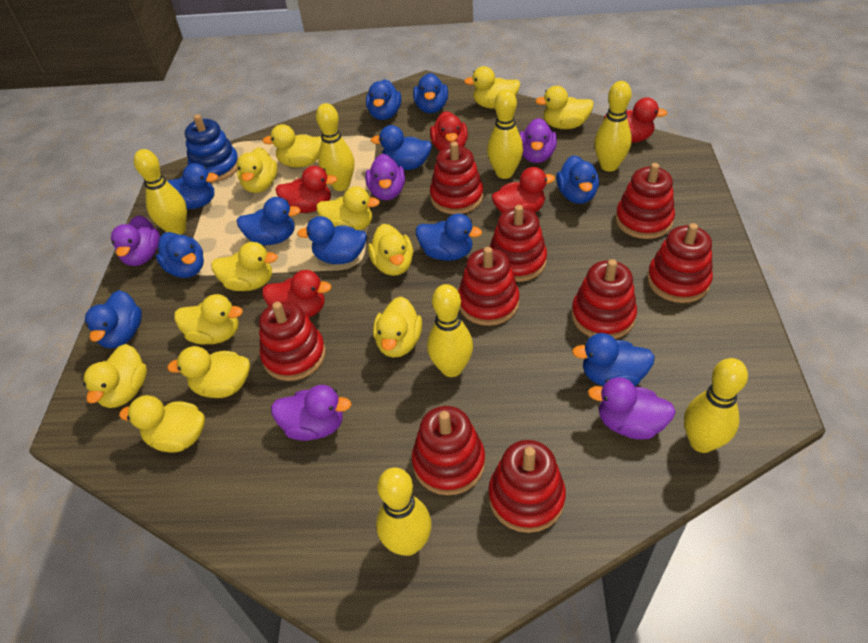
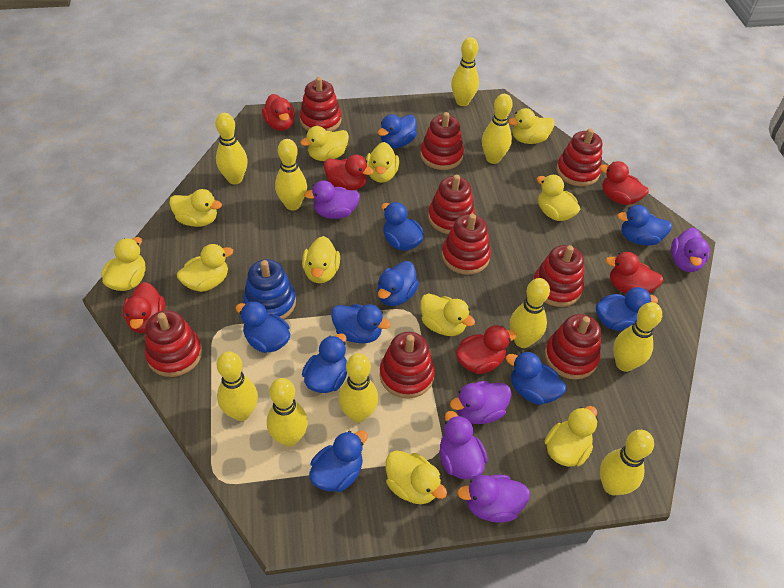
blue duck: [85,290,142,348] [156,232,204,278] [167,163,218,209] [237,197,301,245] [297,216,367,264] [366,79,401,120] [371,125,432,170] [413,73,448,113] [416,213,482,261] [556,155,599,204] [572,333,655,386] = 11 -> [236,301,290,353] [302,333,347,393] [309,431,368,492] [331,304,391,343] [377,261,419,306] [378,114,417,148] [381,202,424,251] [506,351,566,405] [596,287,658,331] [617,205,672,246] = 10
red duck: [262,270,332,318] [275,166,337,213] [430,111,468,151] [492,167,555,213] [604,97,667,143] = 5 -> [123,282,165,333] [262,94,295,131] [324,155,374,190] [456,325,517,374] [599,161,648,205] [605,252,663,294] = 6
yellow bowling pin: [134,149,187,235] [316,103,354,191] [376,468,432,556] [427,284,473,377] [487,89,523,179] [594,81,632,172] [684,358,748,453] = 7 -> [215,113,248,184] [217,351,258,421] [267,378,308,447] [275,139,307,211] [339,353,378,423] [451,37,479,106] [482,94,513,164] [510,278,550,348] [600,430,654,495] [613,302,662,372] = 10
yellow duck: [83,344,147,408] [119,395,205,453] [167,346,250,398] [174,294,243,344] [211,242,278,291] [237,147,278,193] [263,124,322,167] [316,186,380,230] [368,224,413,276] [373,297,422,358] [464,66,520,109] [535,86,594,129] = 12 -> [101,237,145,291] [169,189,222,227] [177,244,233,292] [300,126,349,161] [302,236,340,283] [366,142,399,183] [386,451,447,504] [420,293,475,336] [509,108,555,144] [537,175,580,221] [545,406,598,467] = 11

